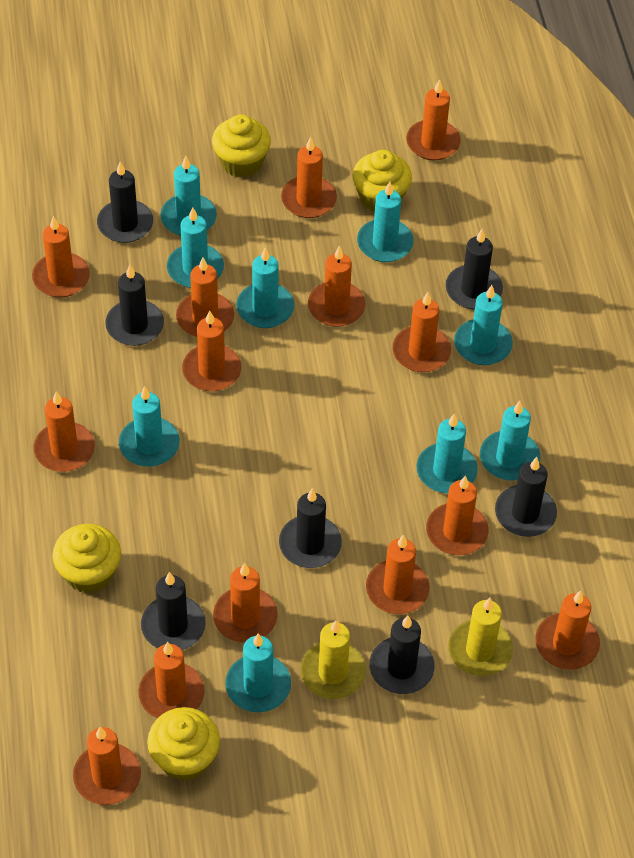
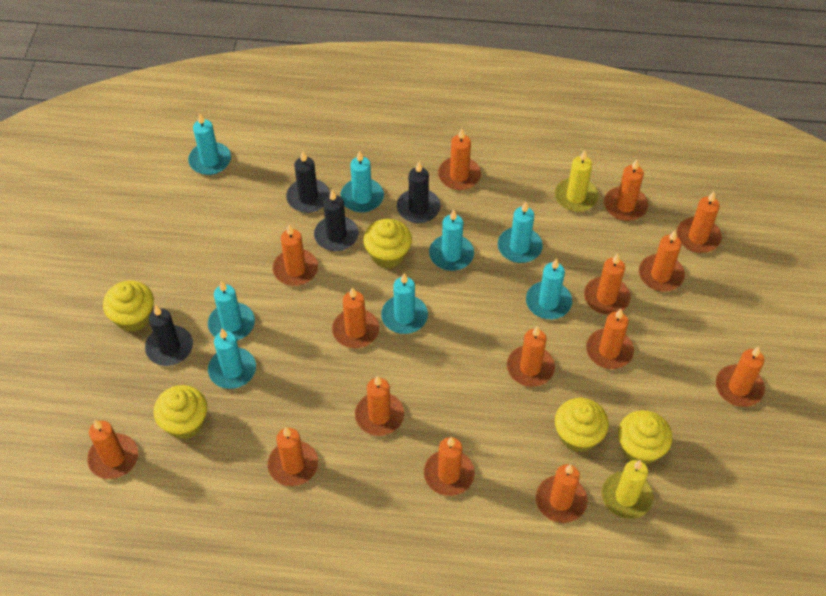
black candle: [97,162,153,243] [105,265,164,346] [141,572,206,650] [279,488,342,568] [369,615,435,694] [446,229,503,310] [495,457,557,537] = 7 -> [145,305,193,366] [286,151,330,213] [314,190,359,251] [397,162,440,223] = 4
orange candle: [32,216,90,297] [33,391,95,472] [73,727,141,805] [138,642,205,718] [176,257,234,337] [182,311,241,391] [213,563,278,642] [281,137,337,218] [308,245,366,327] [366,535,430,614] [392,292,451,372] [406,79,461,160] [426,475,489,555] [535,591,600,670] = 14 -> [87,420,138,479] [268,427,318,486] [273,225,318,286] [332,287,379,348] [355,376,404,436] [424,437,475,496] [438,129,481,190] [507,326,555,387] [536,464,588,523] [584,254,631,315] [586,309,634,369] [604,159,648,221] [639,230,685,291] [677,192,722,253] [716,347,765,407] = 15
turquoise candle: [119,386,180,467] [160,156,217,236] [167,207,224,288] [225,634,291,712] [236,247,294,328] [357,182,414,262] [416,413,478,493] [454,285,513,365] [480,401,541,480] = 9 -> [188,113,231,175] [208,281,255,341] [208,329,256,389] [340,150,384,213] [381,273,428,334] [429,209,474,271] [498,202,543,263] [526,258,572,319] = 8
yellow cupcake: [52,524,121,593] [147,707,220,781] [212,114,271,178] [352,150,412,212] = 4 -> [103,281,154,332] [154,385,207,439] [363,219,412,268] [555,398,609,452] [618,410,673,464] = 5

